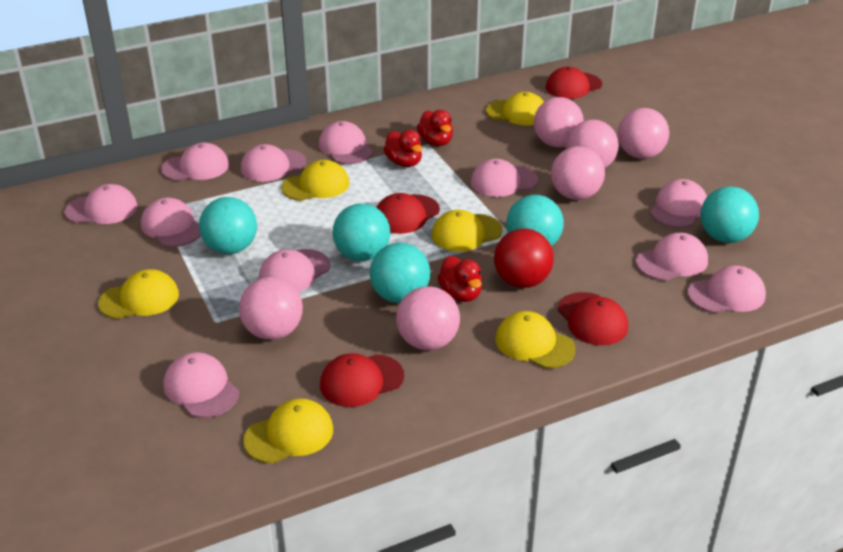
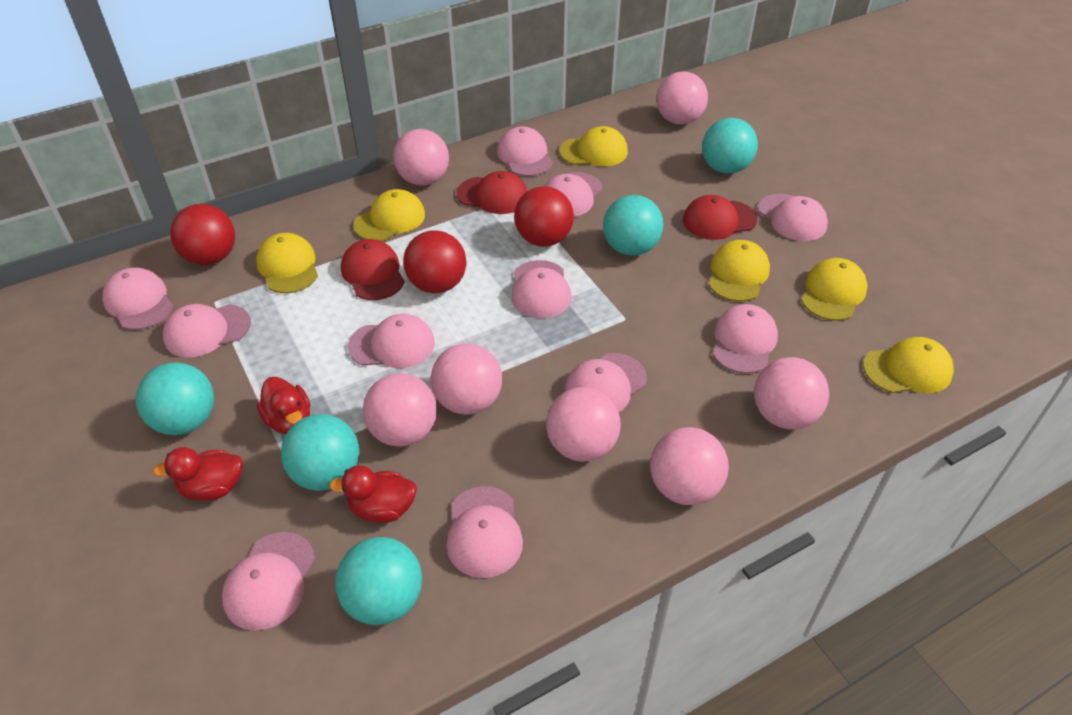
pink ball: [239,277,303,340] [396,286,460,350] [534,97,584,147] [551,146,605,200] [566,120,619,168] [618,108,669,159] = 6 -> [363,373,437,447] [393,129,449,186] [431,344,502,415] [546,387,621,462] [650,427,729,505] [656,72,708,125] [754,357,829,429] = 7
red ball: [494,229,554,288] = 1 -> [170,204,235,265] [403,230,466,294] [514,186,574,247] = 3
red cap: [320,353,404,407] [377,193,440,234] [546,67,602,99] [558,292,628,345] = 4 -> [341,239,404,300] [457,171,527,214] [683,195,757,240] = 3

